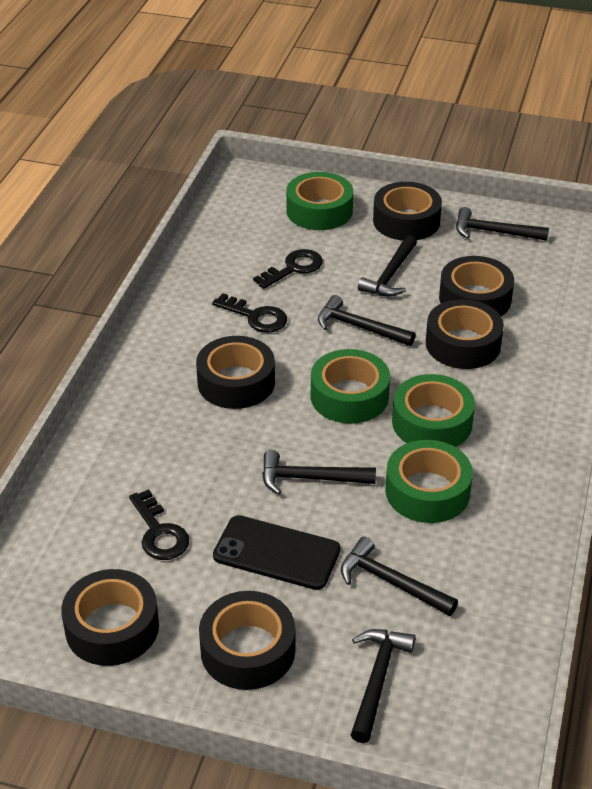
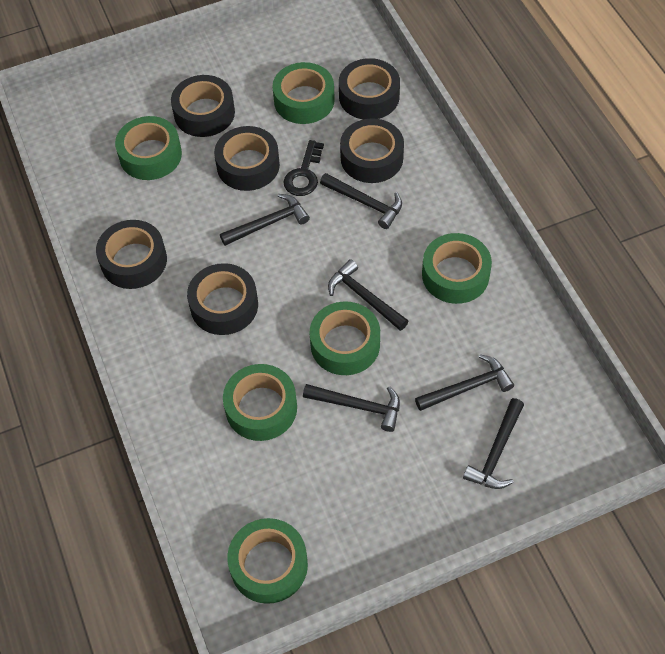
black key: [129,489,189,560] [212,293,287,333] [253,249,323,289] = 3 -> [283,140,324,196] = 1
black phone: [213,515,341,590] = 1 -> none = 0
green tape: [286,172,353,230] [311,349,390,424] [385,440,473,523] [392,374,475,447] = 4 -> [115,116,182,180] [223,364,297,441] [227,518,308,604] [272,62,335,124] [309,301,380,375] [422,233,492,304] = 6

